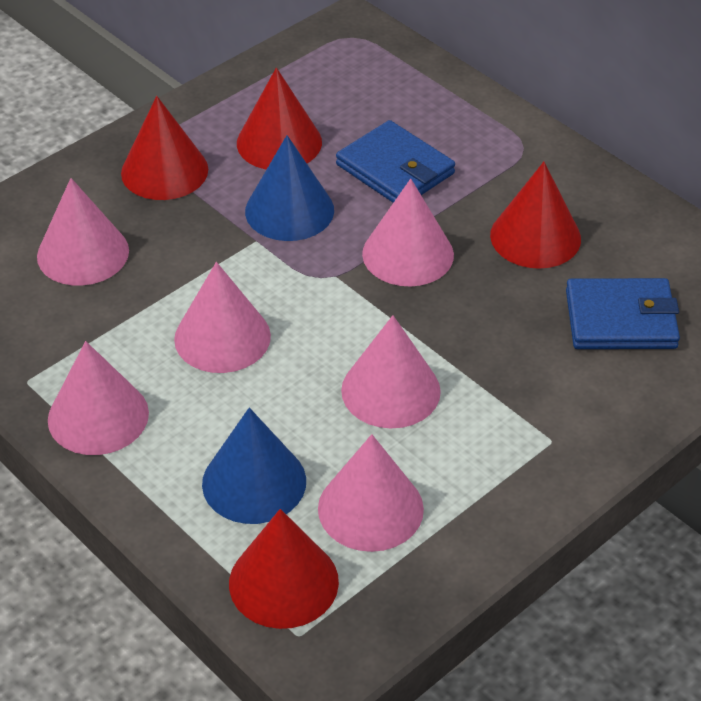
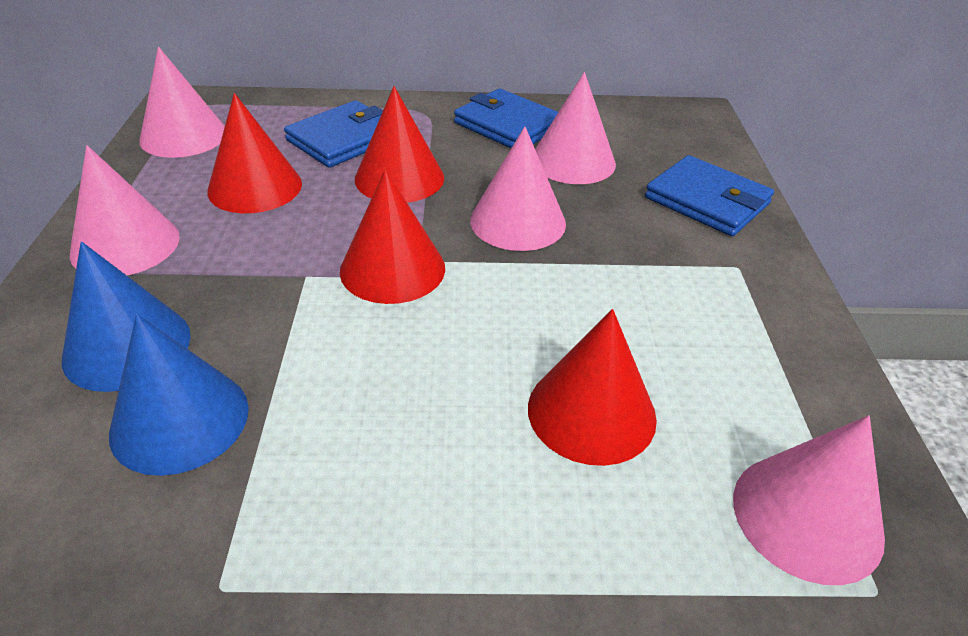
blue wallet: [336,120,455,203] [566,278,680,349] = 2 -> [284,100,383,168] [454,88,558,148] [645,155,774,236] = 3
pink cone: [37,178,129,286] [48,341,149,455] [174,262,271,373] [318,434,424,552] [341,315,441,428] [362,179,454,286] = 6 -> [70,145,180,275] [139,47,225,158] [470,127,566,251] [535,72,616,184] [733,415,885,585] = 5

